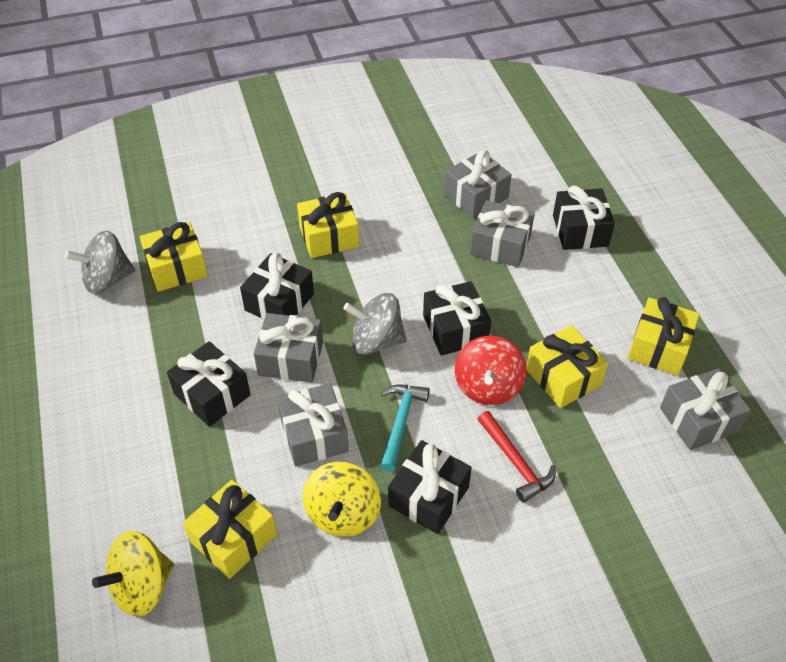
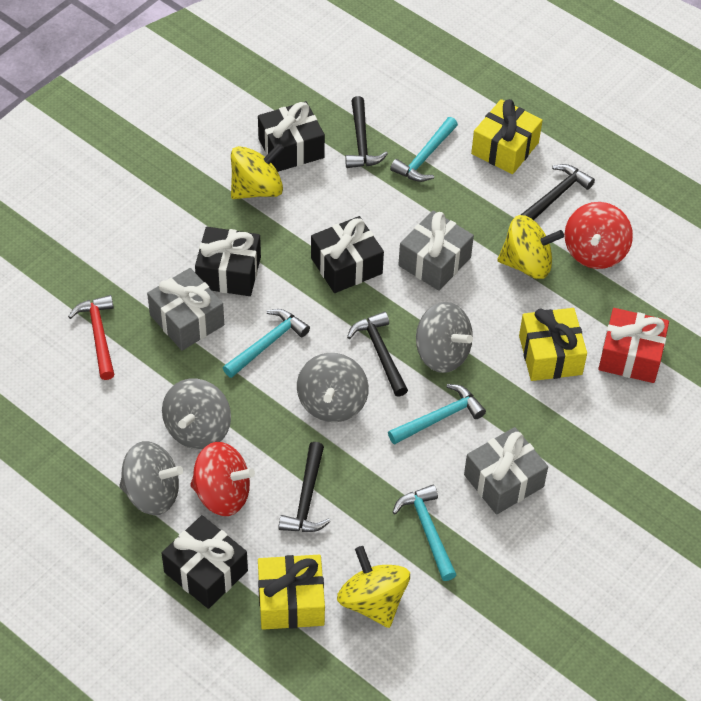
black gift: [167,341,251,427] [240,253,314,320] [388,440,472,534] [423,281,491,355] [553,186,615,250] = 5 -> [162,515,248,609] [195,227,261,296] [258,101,325,172] [311,216,384,293] = 4
black hammer: none = 0 -> [279,442,330,532] [345,96,388,168] [347,312,408,397] [521,164,595,220] = 4
grey gift: [254,313,323,383] [277,383,349,466] [444,150,512,218] [470,200,535,267] [660,369,751,450] = 5 -> [147,268,224,351] [398,211,474,291] [464,427,548,515] = 3
grey spinning top: [65,231,135,294] [343,293,406,355] = 2 -> [119,441,183,515] [162,378,231,449] [297,353,369,422] [416,302,473,373] = 4
red gift: none = 0 -> [598,308,669,383] = 1
red spinning top: [455,336,527,405] = 1 -> [190,442,255,516] [565,202,633,269] = 2
turquoise hammer: [380,385,430,472] = 1 -> [223,309,310,378] [388,384,486,445] [390,117,458,182] [392,485,457,581] = 4
yellow gift: [140,222,208,292] [183,480,277,579] [297,192,359,258] [526,325,608,408] [628,297,700,376] = 5 -> [258,555,325,630] [471,99,543,174] [519,308,587,381] = 3
yellow spinning top: [92,531,174,617] [303,462,381,537] = 2 -> [231,143,284,199] [337,546,410,628] [498,215,564,279] = 3

